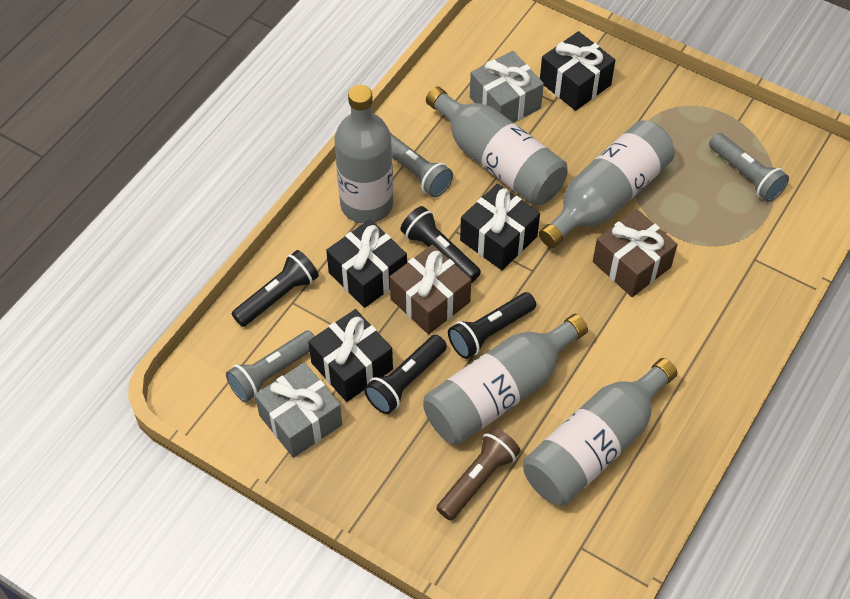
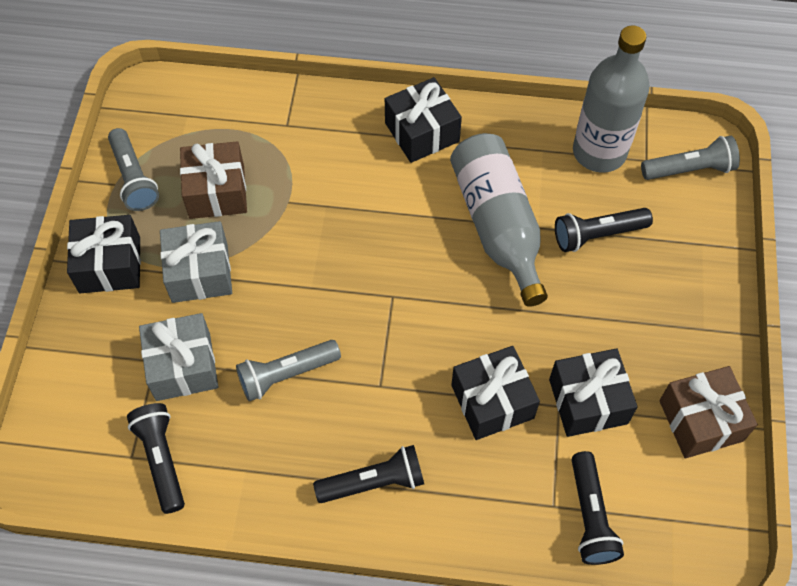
brown flashlight: [436,427,521,521] = 1 -> none = 0
grey bottle: [335,85,393,223] [423,314,588,445] [426,86,568,206] [523,358,677,506] [539,120,675,248] = 5 -> [450,133,548,307] [573,26,650,172] = 2

